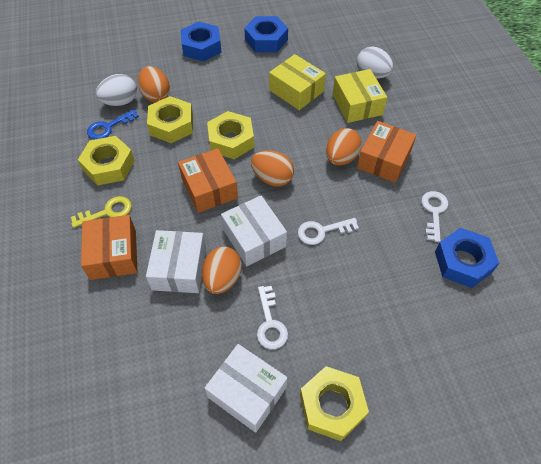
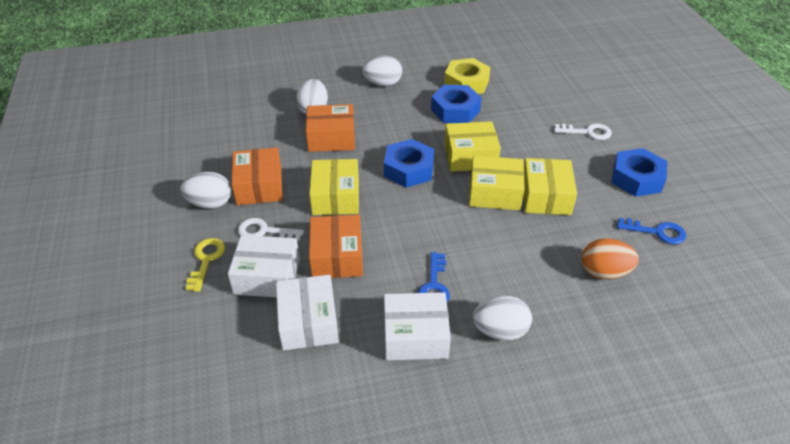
blue key: [87,109,139,140] = 1 -> [417,252,450,302] [617,218,686,244] = 2
orange egg: [138,66,170,102] [202,247,242,294] [251,150,294,187] [326,128,362,165] = 4 -> [582,239,639,279] = 1
white egg: [96,74,137,106] [357,47,393,79] = 2 -> [180,172,231,209] [296,79,328,115] [362,55,402,86] [473,296,532,340] = 4
white key: [257,286,288,349] [298,218,359,245] [421,191,448,242] = 3 -> [238,218,304,241] [554,123,612,140] = 2
yellow box: [269,54,326,110] [333,69,387,123] = 2 -> [309,159,359,215] [444,121,501,171] [469,156,525,210] [523,158,577,215] = 4
yellow nut: [78,136,135,185] [147,96,193,143] [207,111,254,159] [300,366,369,441] = 4 -> [444,58,491,94] = 1

